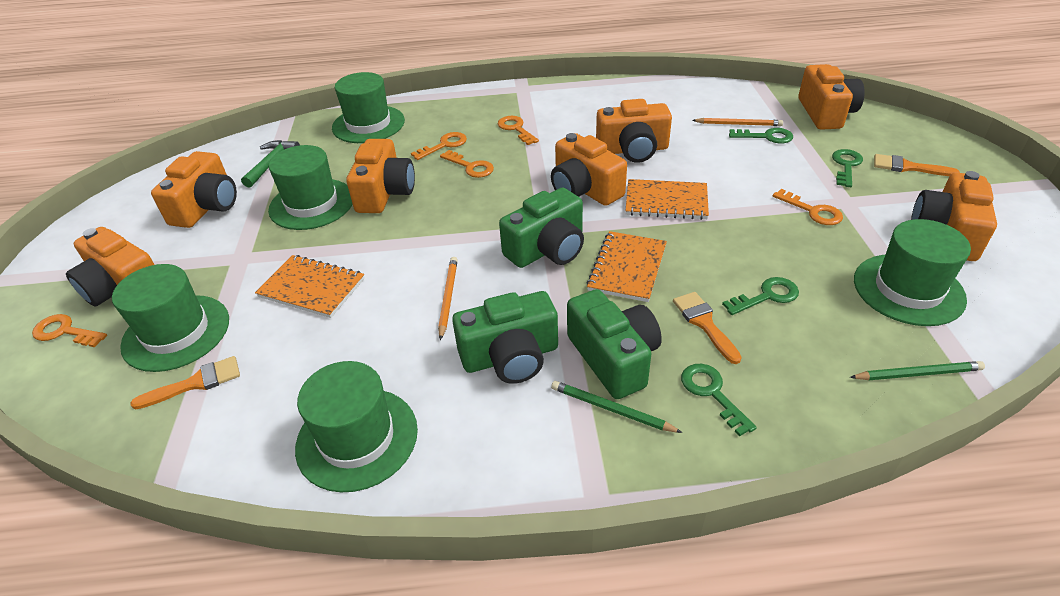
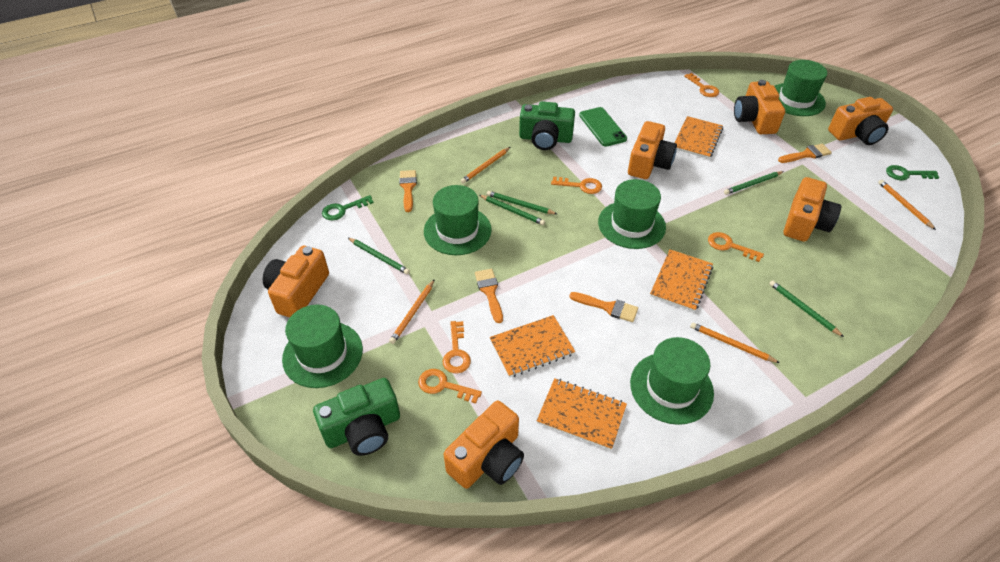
green camera: [452,291,558,384] [499,188,584,268] [567,289,662,399] = 3 -> [313,378,400,456] [519,101,575,150] = 2
green hammer: [241,140,300,188] = 1 -> none = 0
green key: [681,364,757,437] [722,277,799,315] [729,128,793,143] [832,149,863,187] = 4 -> [322,195,374,221] [886,165,939,180] = 2
green pencil: [551,381,683,433] [850,361,985,381] = 2 -> [348,238,410,274] [480,195,545,225] [487,191,557,214] [724,171,784,195] [769,280,844,337] = 5
green phone: none = 0 -> [579,107,627,147] = 1
orange brush: [130,356,240,409] [673,292,742,364] [874,154,960,176] = 3 -> [399,170,417,212] [475,269,503,323] [569,292,638,322] [778,144,832,163] = 4
orange camera: [66,227,155,307] [151,151,237,228] [346,139,415,213] [551,133,627,206] [596,99,672,163] [798,64,865,130] [911,171,997,261] = 7 -> [263,246,329,317] [443,401,524,489] [628,121,677,179] [734,80,785,134] [784,177,841,242] [828,97,893,145] = 6
orange notebook: [255,255,365,318] [586,231,667,302] [626,179,709,220] = 3 -> [490,315,575,378] [537,378,627,450] [650,249,713,312] [674,116,723,159] = 4
orange pencil: [438,257,458,340] [692,118,783,126] = 2 -> [389,279,435,344] [461,147,510,184] [690,322,780,363] [878,180,936,230] = 4

